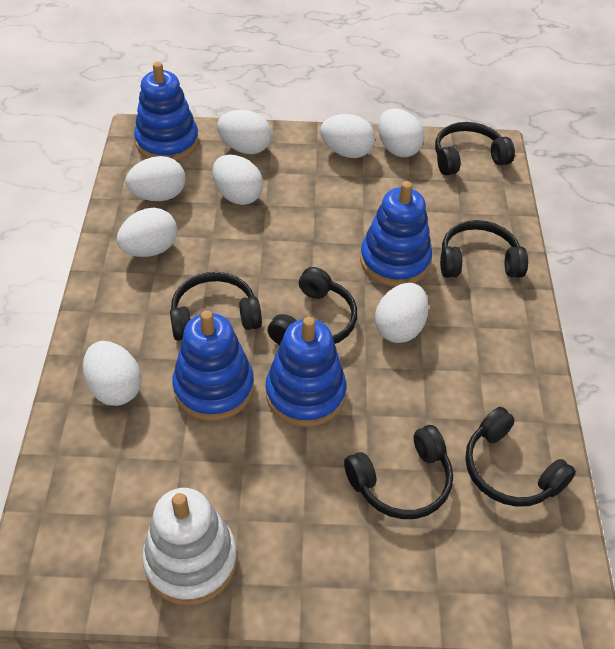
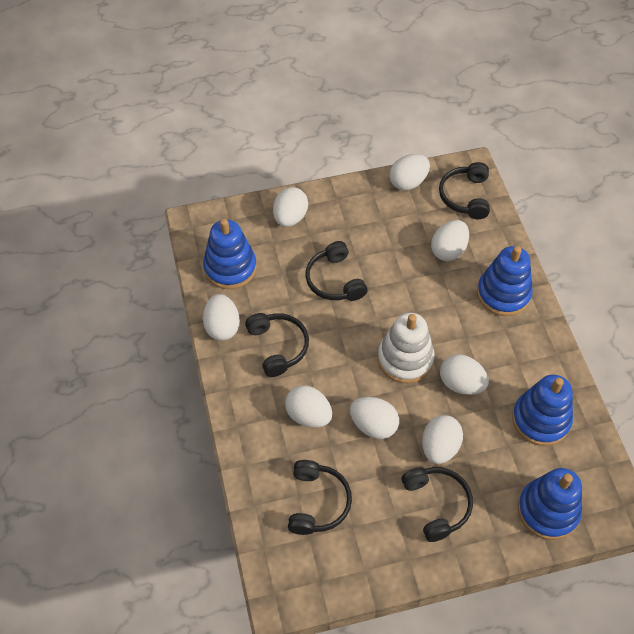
black headphones: [170,272,262,341] [268,267,357,345] [344,425,453,519] [435,122,515,175] [440,220,528,278] [465,407,576,507] = 6 -> [245,313,309,377] [288,460,352,535] [305,241,368,301] [401,467,473,542] [439,162,490,219] = 5

